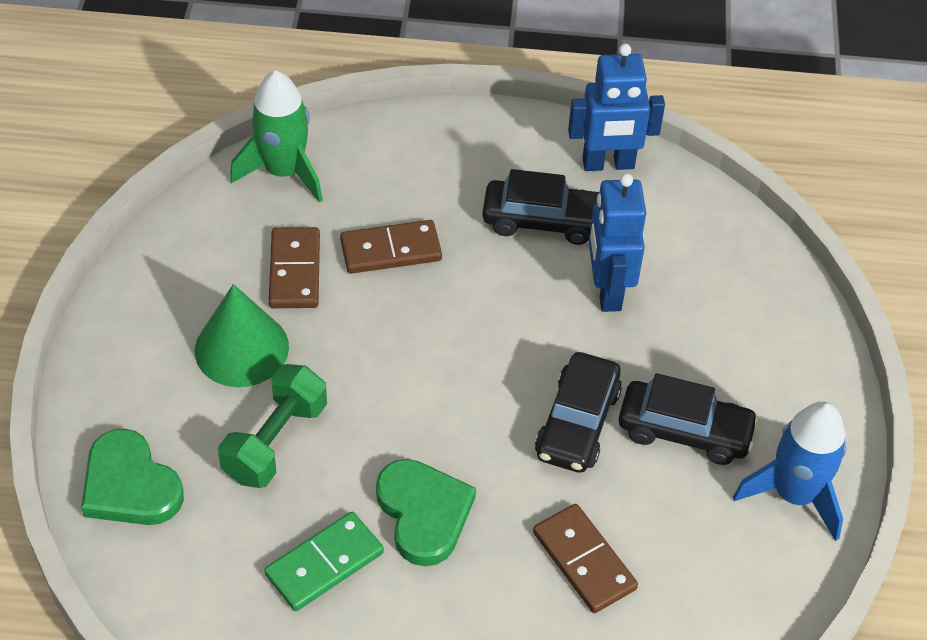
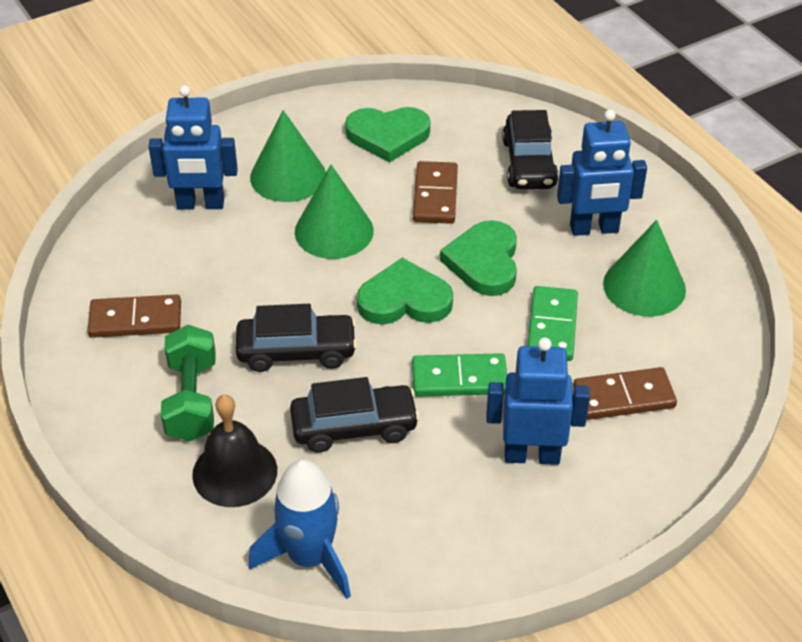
black bell: none = 0 -> [192,394,277,507] = 1
blue robot: [568,44,665,171] [589,173,646,312] = 2 -> [149,85,238,210] [486,338,590,465] [557,110,647,236] = 3
green cone: [195,284,289,387] = 1 -> [250,110,326,202] [295,165,374,259] [603,220,686,317] = 3
green domino: [264,512,384,611] = 1 -> [412,353,507,397] [528,286,578,361] = 2
green heart: [81,429,184,525] [376,459,476,566] = 2 -> [345,107,430,163] [357,258,453,325] [440,220,517,296] = 3
green rocket: [230,70,323,203] = 1 -> none = 0

